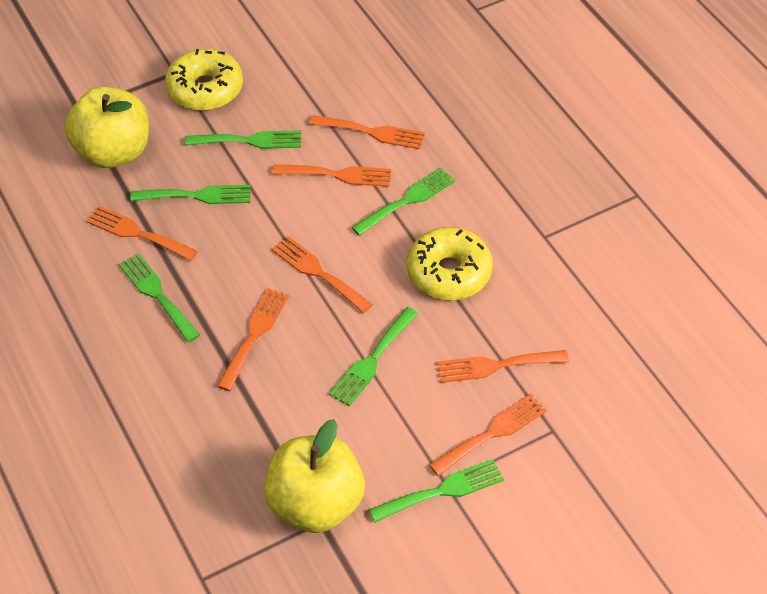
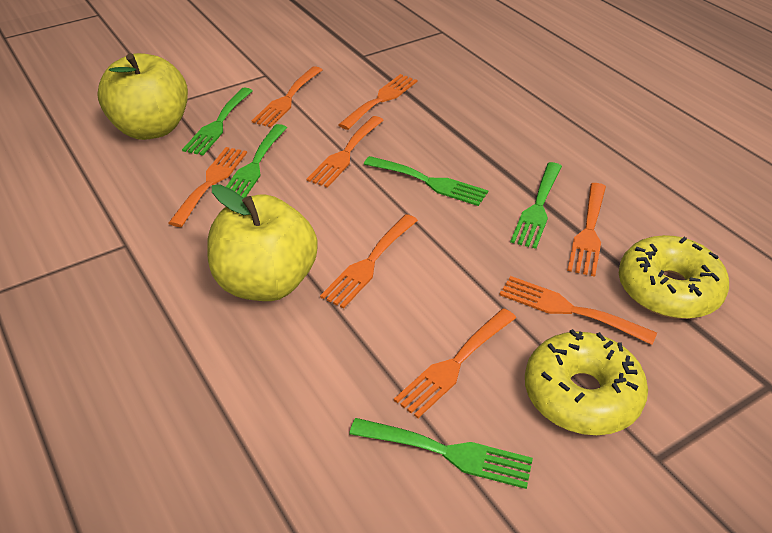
green fork: [119,253,200,342] [131,185,251,204] [185,130,301,149] [329,307,418,406] [351,168,456,236] [369,459,504,522] = 6 -> [182,88,253,155] [226,124,287,198] [349,418,533,489] [364,156,488,206] [510,162,562,249] = 5
orange fork: [87,206,198,261] [217,288,289,391] [272,164,391,187] [272,236,373,313] [309,115,425,149] [429,394,547,476] [437,350,569,383] = 7 -> [169,147,247,227] [252,66,322,128] [307,116,384,188] [320,214,418,309] [338,74,417,130] [394,308,516,418] [499,276,657,345] [567,183,606,277] = 8

